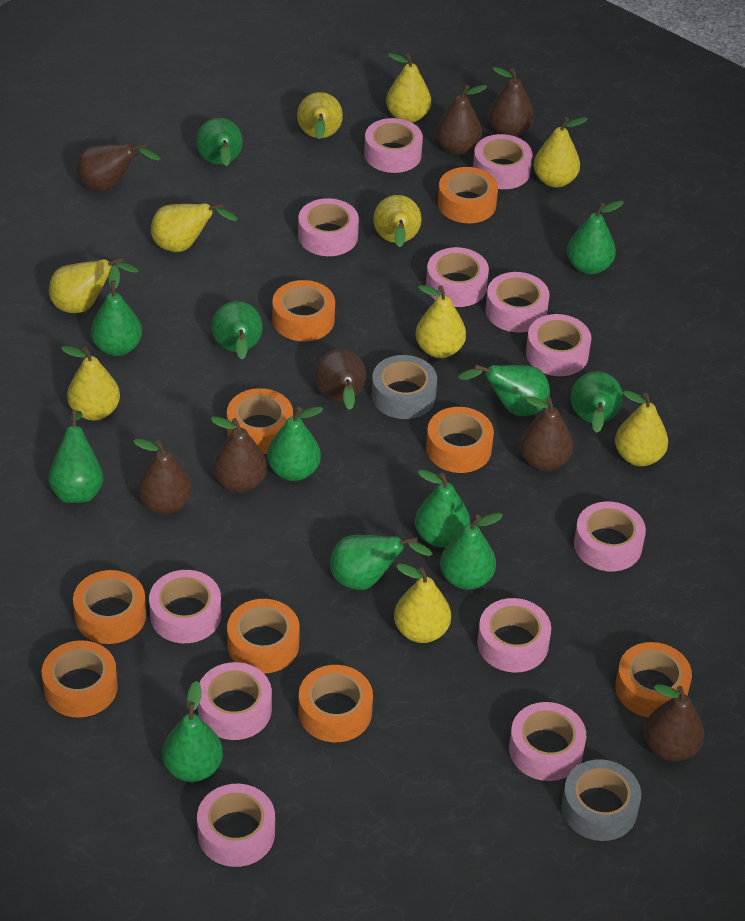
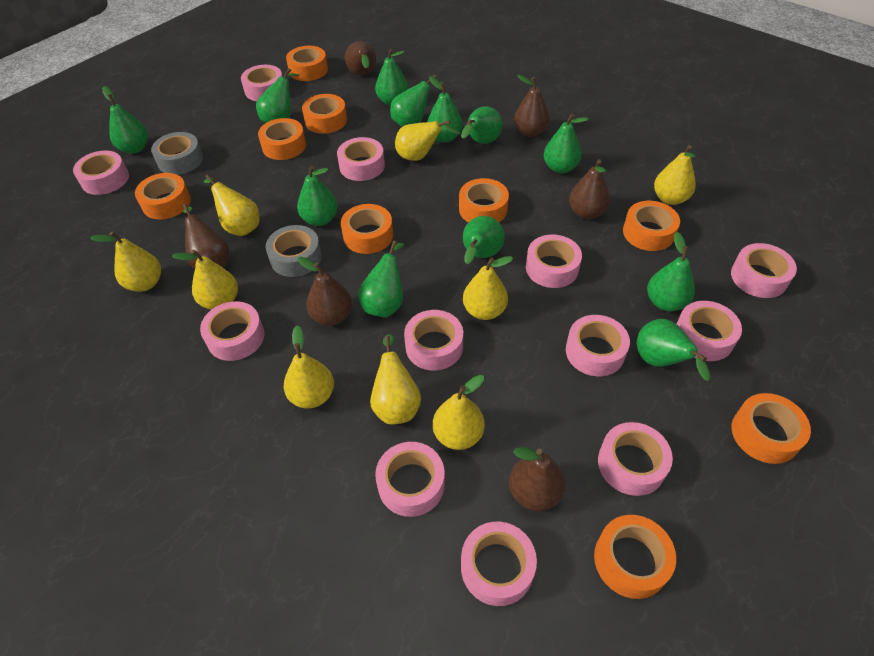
brown pear: [76,143,161,192] [133,439,193,514] [210,416,267,493] [314,349,366,410] [436,85,488,155] [489,67,534,137] [520,396,573,471] [644,684,704,761] = 8 -> [183,204,230,269] [297,257,352,326] [345,41,377,75] [509,447,565,511] [514,75,550,137] [569,159,610,219] = 6
yellow pear: [49,257,139,313] [61,346,120,421] [151,203,238,252] [297,92,343,139] [373,195,422,247] [386,53,431,123] [394,563,451,643] [416,285,466,358] [533,117,588,188] [615,390,668,466] = 10 -> [90,231,161,292] [172,249,238,310] [204,174,260,236] [284,325,334,408] [370,334,421,424] [395,120,461,161] [433,375,485,450] [463,256,513,320] [654,145,696,205] = 9

